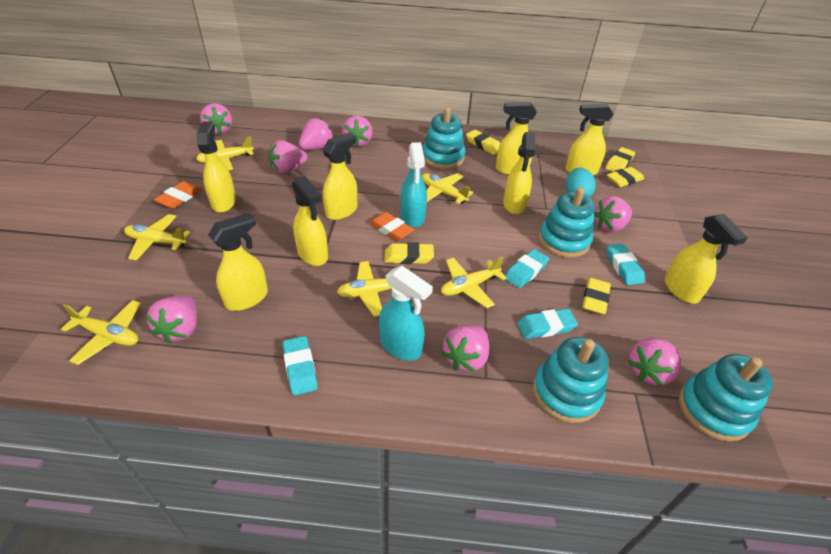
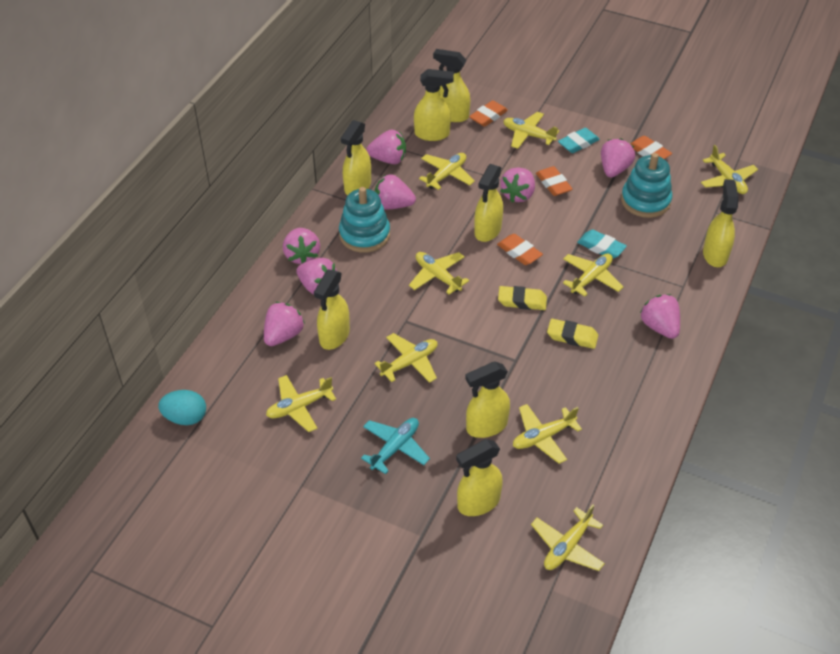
orange eraser: [154,181,202,208] [370,212,414,241] = 2 -> [469,100,508,127] [497,234,543,265] [536,166,572,196] [630,136,672,159] = 4
turquoise eraser: [282,336,318,396] [505,249,549,288] [517,309,578,339] [607,244,645,285] = 4 -> [558,128,600,153] [577,229,627,259] = 2
turquoise plane: none = 0 -> [361,418,430,474] = 1
turquoise spray bottle: [379,266,433,361] [401,142,427,227] = 2 -> none = 0
turquoise stacking toy: [422,108,465,169] [533,337,609,423] [539,188,595,258] [679,354,773,442] = 4 -> [339,187,390,253] [621,153,672,218] = 2
yellow eraser: [384,242,434,264] [466,129,500,155] [582,278,611,315] [605,147,635,172] [607,167,644,187] = 5 -> [498,286,547,310] [547,319,598,349] = 2
yellow plane: [61,300,141,365] [124,214,191,261] [196,136,254,170] [337,261,410,317] [422,173,473,204] [441,256,507,308] = 6 -> [266,375,336,432] [374,333,438,383] [409,252,469,295] [419,153,475,190] [503,112,559,149] [513,404,582,464] [531,505,605,571] [563,254,623,296] [701,145,758,194] = 9

